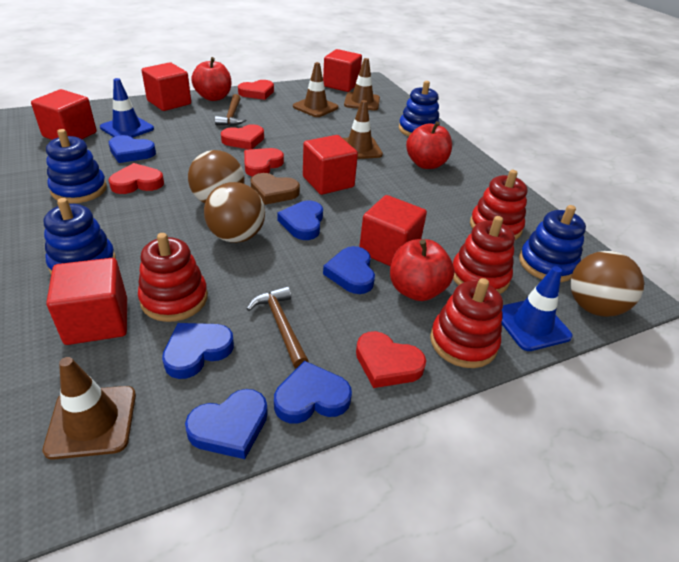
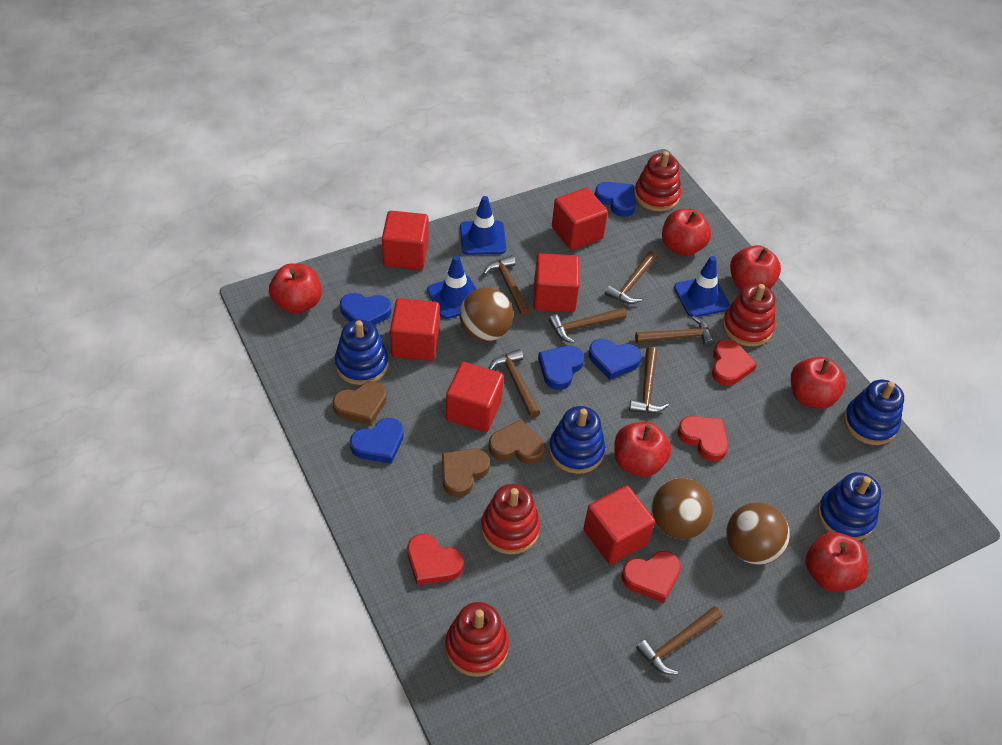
blue heart: [109,135,156,163] [162,323,234,379] [185,389,268,459] [274,361,352,424] [277,201,323,240] [323,246,375,294] = 6 -> [340,293,392,325] [350,418,404,464] [538,345,584,390] [589,339,641,380] [595,182,636,217] = 5
blue traffic cone: [100,78,154,138] [501,266,573,351] = 2 -> [427,255,476,319] [460,196,506,255] [674,256,730,317] = 3
brown hammer: [215,94,246,126] [247,286,309,369] = 2 -> [483,255,531,317] [489,349,540,418] [549,307,627,343] [605,251,657,304] [629,347,669,413] [635,316,715,347] [636,606,722,675] = 7
brown heart: [251,173,300,205] = 1 -> [333,381,387,426] [442,448,490,497] [489,420,545,464] = 3
brown traffic cone: [43,357,136,460] [293,62,338,117] [343,100,383,159] [344,58,380,110] = 4 -> none = 0
red apple: [191,57,231,101] [390,239,454,301] [406,121,452,169] = 3 -> [269,263,322,314] [614,421,671,477] [662,209,711,256] [730,245,781,290] [791,357,846,409] [806,532,868,592] = 6
red heart: [109,163,164,194] [221,124,264,150] [238,80,274,100] [244,148,284,177] [356,331,426,388] = 5 -> [407,534,463,585] [621,551,681,603] [678,416,729,462] [712,339,757,386] = 4

